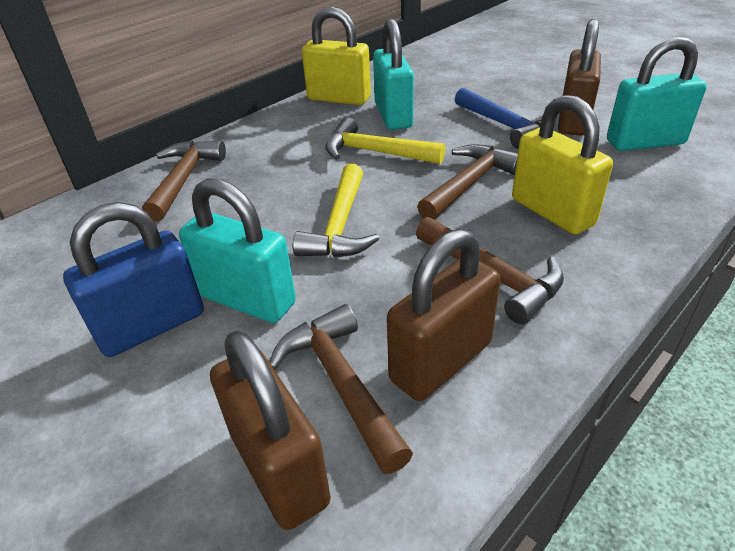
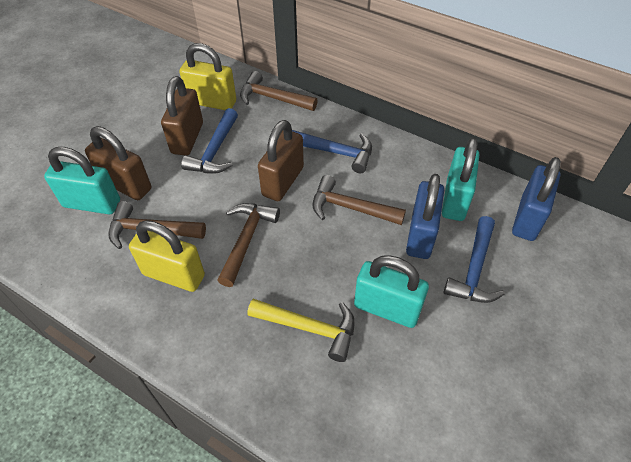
blue hammer: [455,88,555,149] = 1 -> [181,108,238,174] [292,130,372,173] [443,216,505,303] = 3
blue padlock: [63,202,204,357] = 1 -> [406,174,444,259] [512,157,561,241] = 2
yellow hammer: [293,164,379,258] [325,118,445,164] = 2 -> [247,299,355,362] = 1

